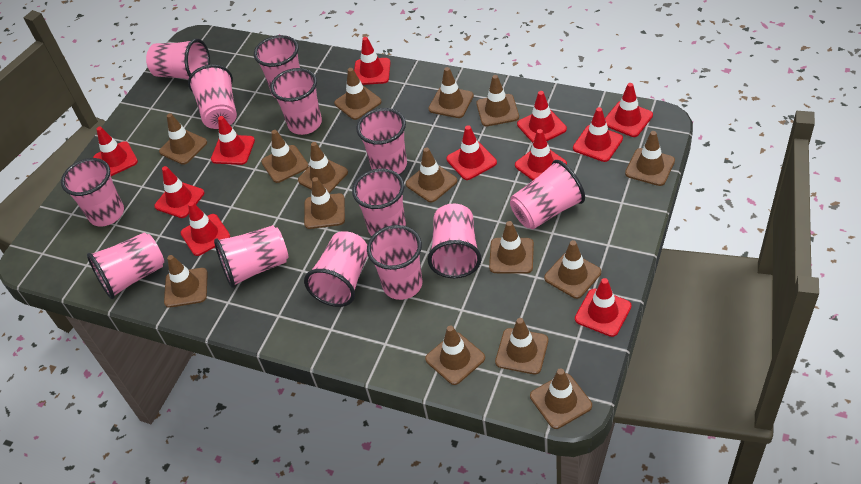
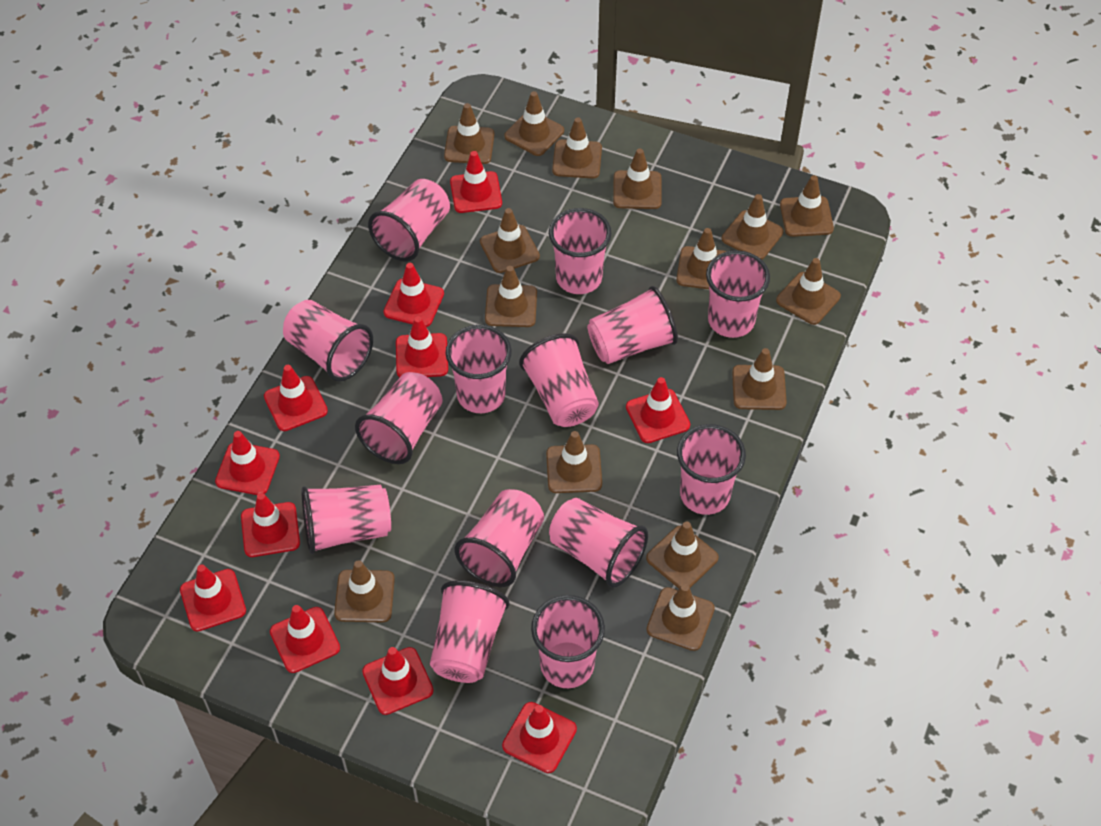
pink cup: [61,158,124,226] [87,232,164,299] [146,39,210,79] [188,65,237,129] [214,225,288,288] [254,35,300,97] [270,68,322,135] [304,231,368,307] [352,169,406,236] [356,108,407,174] [367,225,422,300] [428,204,482,278] [510,160,585,229] = 13 -> [283,300,373,382] [301,485,391,554] [355,372,442,464] [368,179,450,261] [430,580,510,683] [445,325,512,413] [455,489,544,587] [519,333,599,427] [531,595,605,688] [549,208,611,294] [549,498,648,588] [587,286,678,364] [677,424,746,515] [706,250,770,338] = 14

